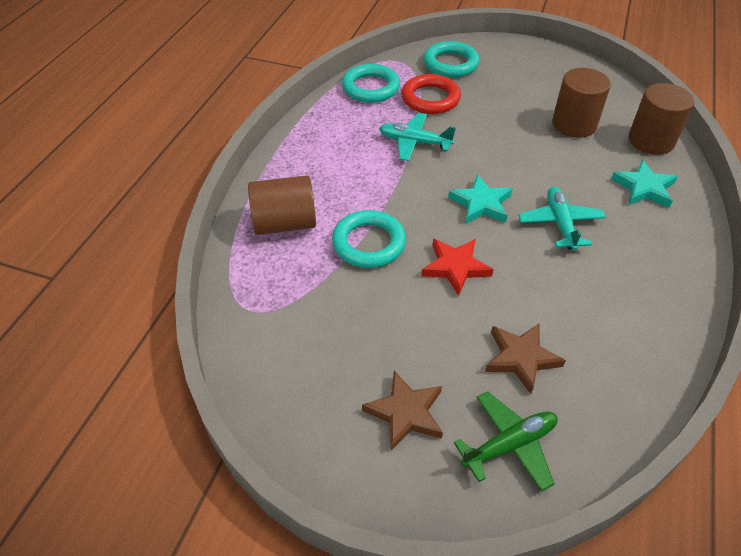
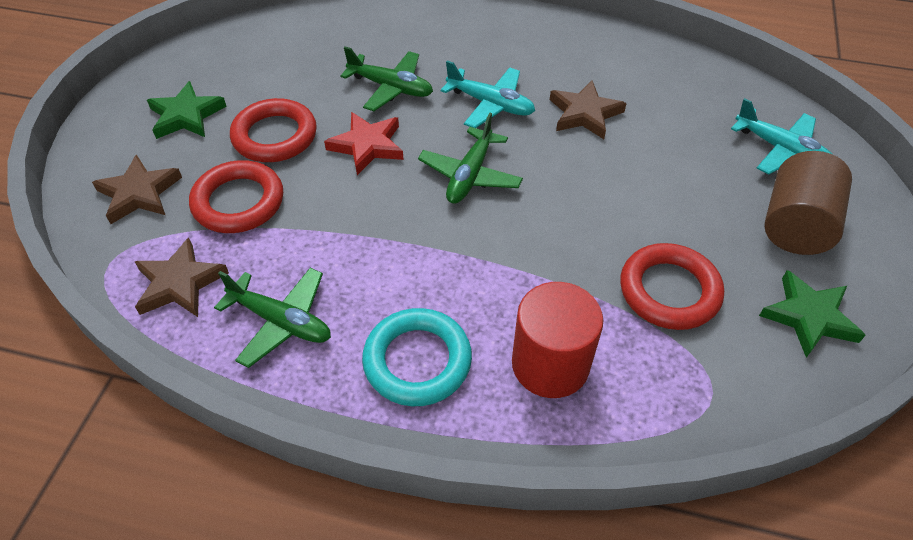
brown cylinder: [248,175,316,235] [552,68,611,138] [629,83,694,155] = 3 -> [764,151,852,255] = 1
brown star: [362,371,443,451] [485,324,566,394] = 2 -> [92,155,182,224] [134,238,229,317] [550,81,627,139] = 3
green plane: [454,392,558,491] = 1 -> [214,268,331,368] [340,47,433,111] [418,113,523,204] = 3
green star: none = 0 -> [147,81,227,139] [759,270,866,358] = 2
red cylinder: none = 0 -> [512,282,603,398] = 1
red ring: [401,74,461,114] = 1 -> [189,160,283,233] [230,98,317,162] [620,243,724,330] = 3
turquoise ring: [332,210,406,268] [342,64,400,103] [423,41,480,78] = 3 -> [362,308,472,406] = 1
turquoise star: [448,174,513,223] [611,160,678,208] = 2 -> none = 0

